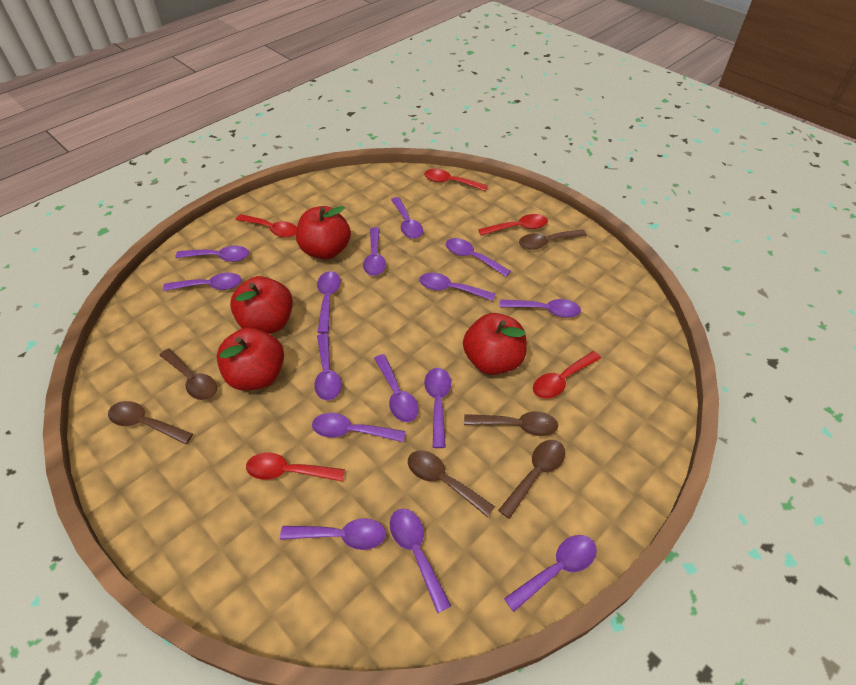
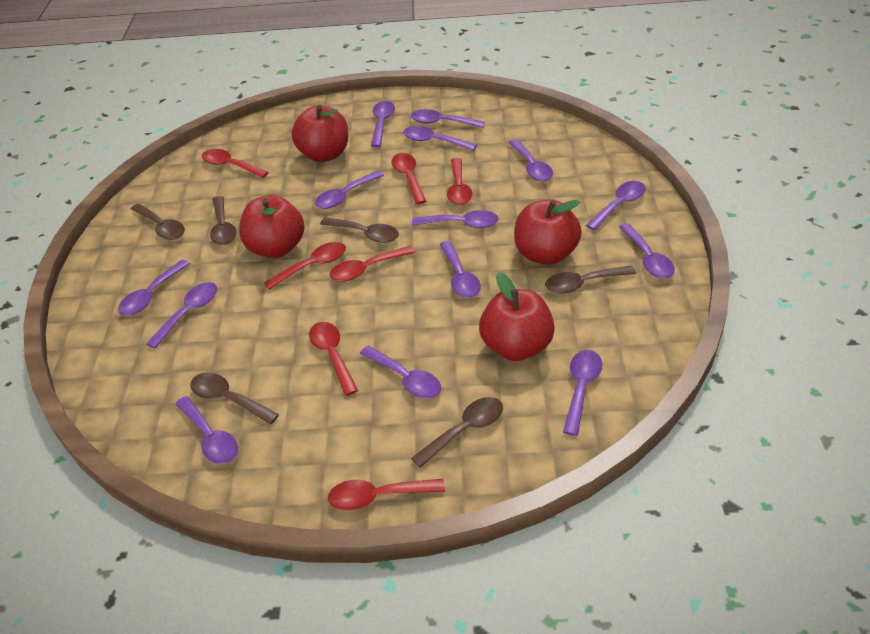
purple spoon: [163,273,241,291] [175,246,249,262] [280,518,386,550] [312,413,406,442] [314,333,342,401] [317,271,341,333] [363,227,386,276] [374,354,419,422] [390,508,451,613] [391,197,423,239] [419,273,495,301] [424,368,451,448] [446,238,511,277] [500,299,581,318] [504,535,597,612] = 15 -> [118,260,190,315] [146,282,217,349] [175,396,238,464] [315,171,384,209] [360,346,441,399] [371,101,395,147] [403,126,477,151] [411,109,485,128] [412,210,499,228] [439,241,481,298] [509,139,553,181] [563,350,602,436] [586,181,646,231] [619,223,675,279] = 14
red spoon: [236,214,297,238] [246,453,345,481] [424,169,488,191] [478,214,548,236] [533,351,601,399] = 5 -> [202,149,269,178] [264,242,346,290] [309,322,358,396] [328,479,445,510] [329,246,415,282] [391,153,426,204] [447,158,472,205] = 7

